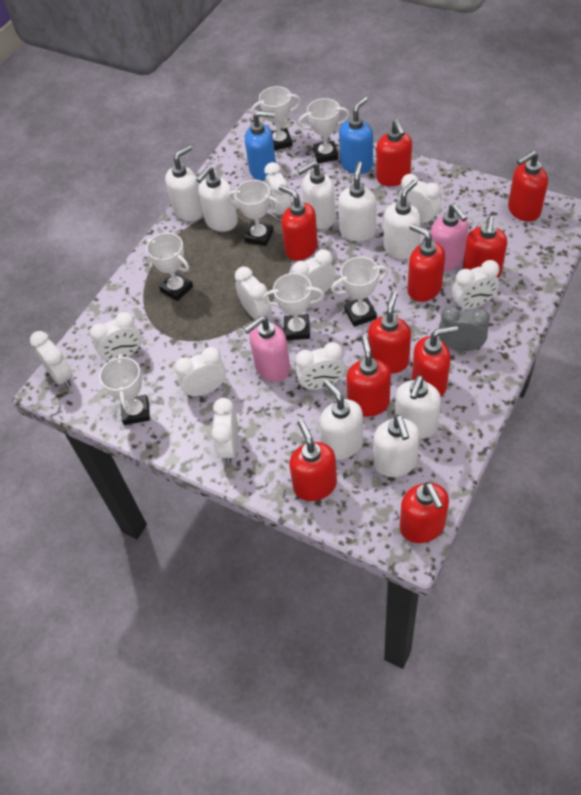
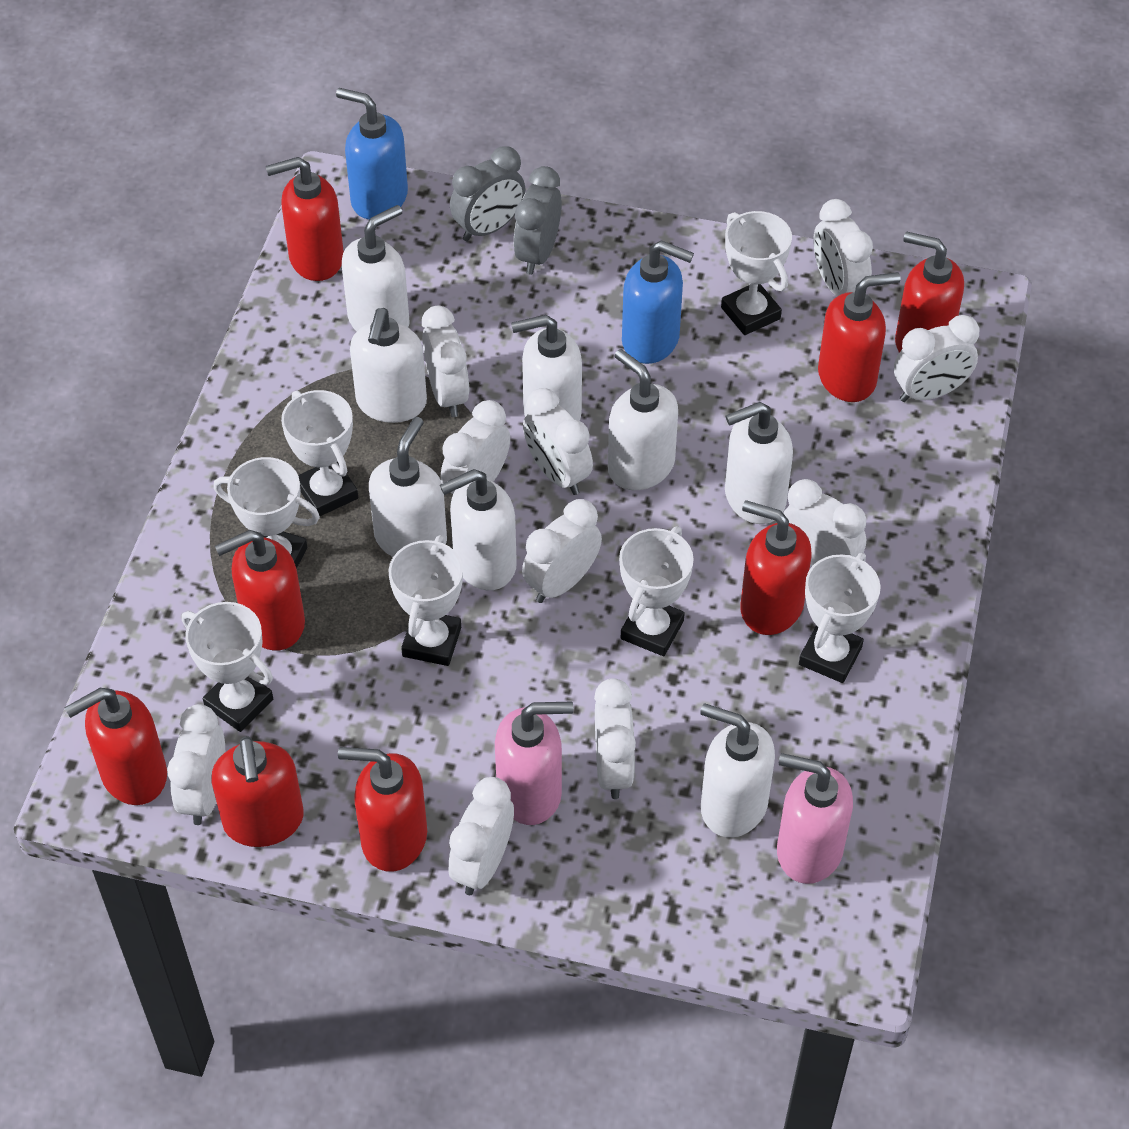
grey clock: [439,306,490,351] = 1 -> [450,146,525,242] [514,166,562,275] = 2
red soap dispenser: [279,185,318,261] [289,420,337,501] [346,334,391,417] [368,291,411,374] [376,119,412,186] [400,482,449,543] [408,224,445,302] [412,326,458,397] [463,216,507,278] [508,151,548,222] = 10 -> [65,688,167,805] [211,736,304,847] [215,530,305,650] [266,157,344,281] [338,747,427,872] [740,500,812,635] [818,272,900,402] [895,231,964,353] = 8

